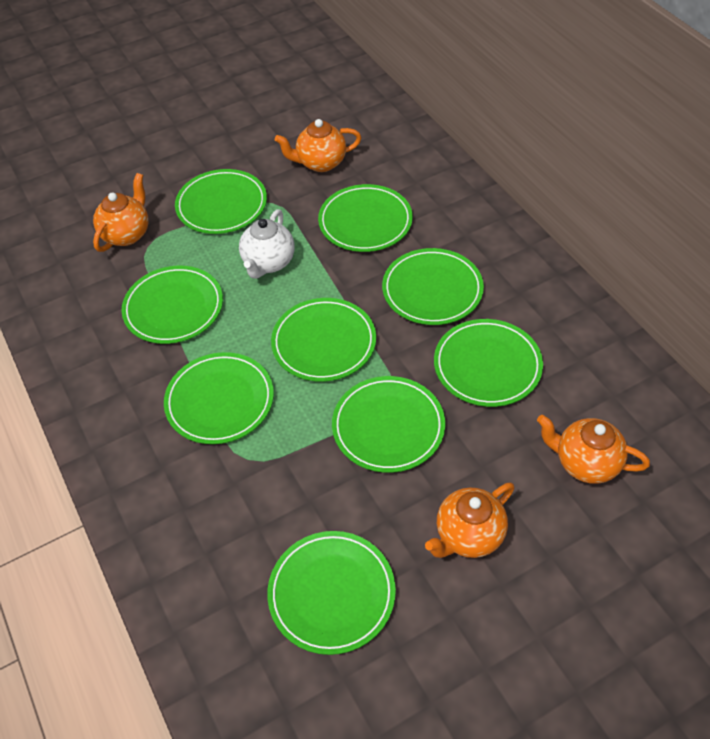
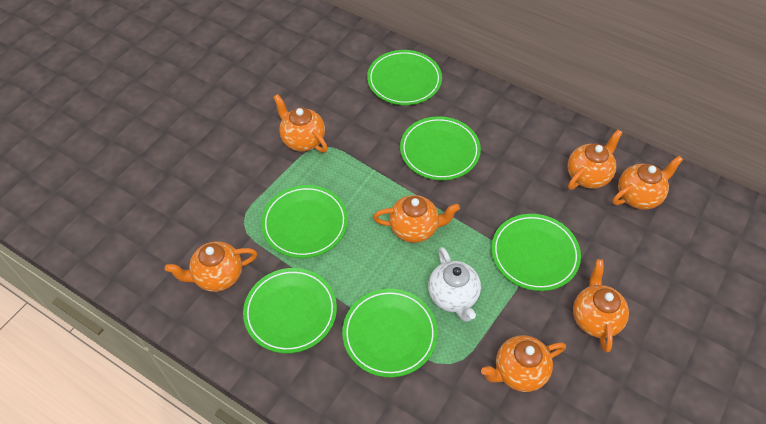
green plate: [122,266,223,344] [164,352,274,444] [175,169,267,234] [267,531,396,655] [271,298,376,382] [318,184,413,252] [332,376,445,473] [382,248,484,325] [434,319,543,407] = 9 -> [243,268,337,353] [261,185,348,258] [342,289,438,377] [367,50,442,105] [400,116,481,180] [491,214,581,291] = 6
orange teapot: [93,173,148,252] [275,119,361,172] [425,483,515,558] [537,415,650,484] = 4 -> [165,241,257,292] [273,94,328,153] [373,195,460,243] [481,335,566,392] [567,130,623,190] [573,259,629,352] [612,156,683,210] = 7

